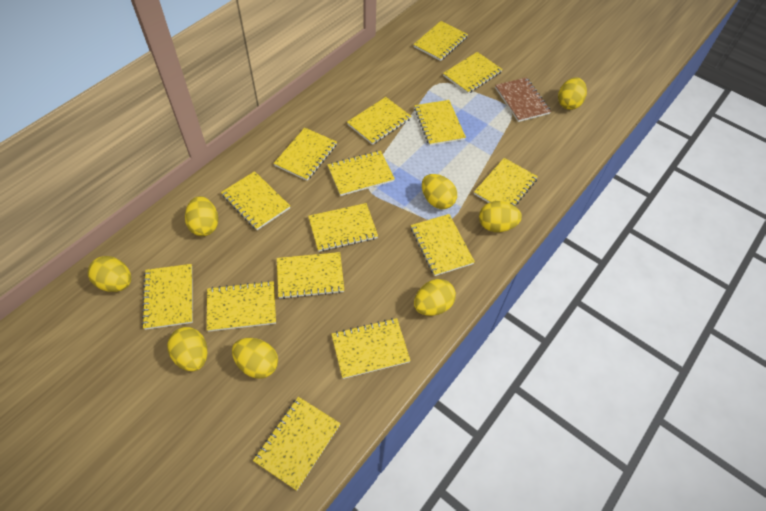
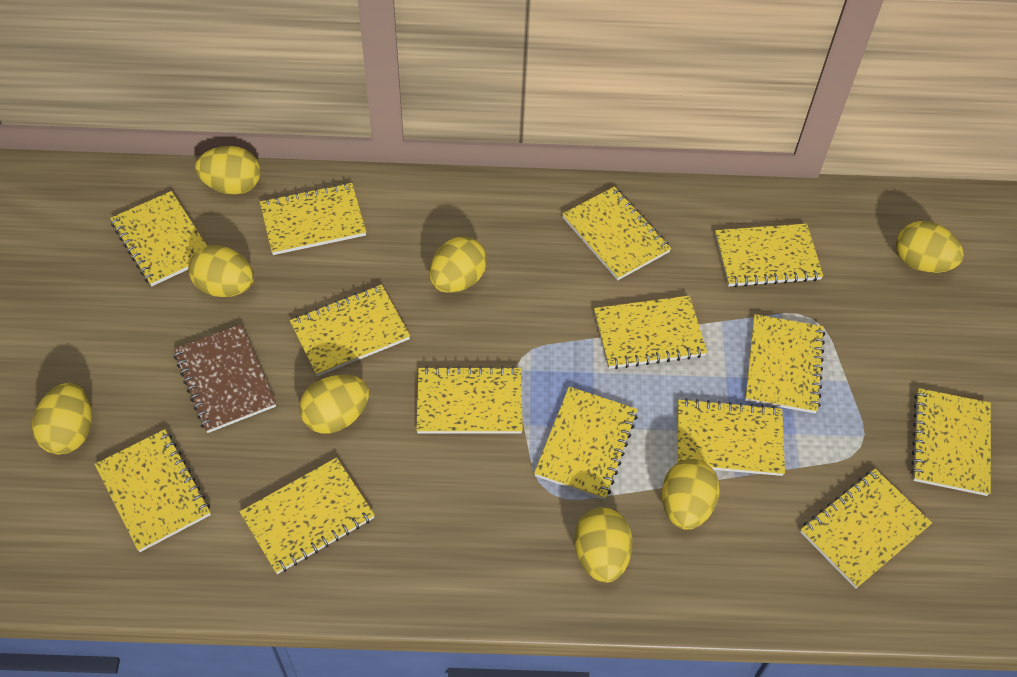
yellow notebook: [142,264,193,330] [207,281,276,332] [221,171,290,230] [253,397,341,491] [274,128,337,181] [277,252,344,299] [308,203,378,252] [328,151,395,196] [332,318,411,379] [347,97,411,145] [411,214,475,276] [413,21,468,61] [414,100,466,146] [443,52,503,94] [474,158,538,206] = 15 -> [95,429,211,552] [110,191,207,286] [240,457,375,574] [260,183,366,255] [290,285,410,376] [416,366,523,434] [534,386,638,500] [562,187,671,280] [594,296,707,369] [677,398,785,476] [715,224,823,287] [745,314,825,414] [800,469,932,588] [911,388,991,496] = 14

